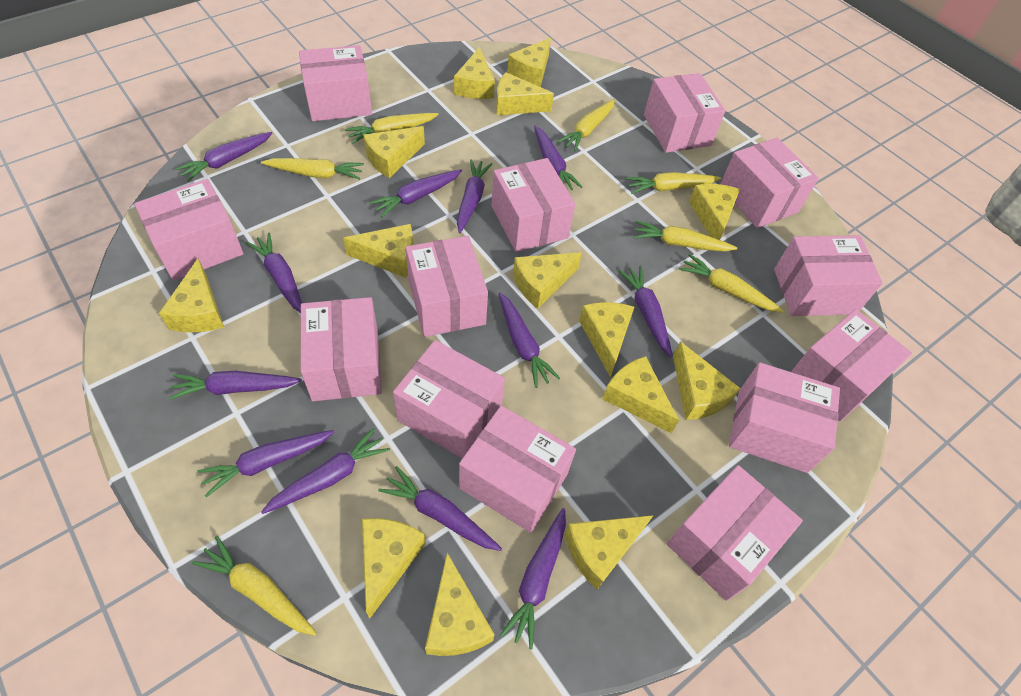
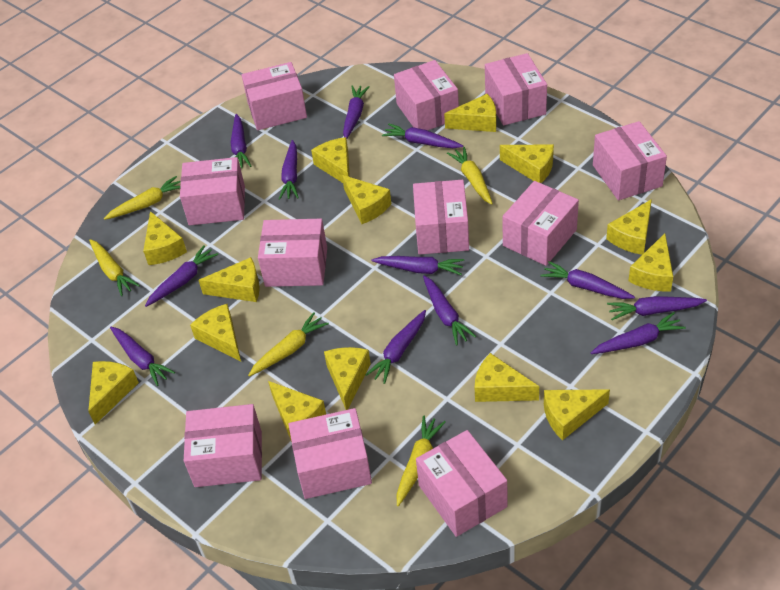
pink box: [134,179,243,281] [299,45,372,121] [301,297,382,401] [393,340,505,458] [406,236,488,337] [459,405,576,533] [492,158,575,252] [644,73,725,153] [667,465,803,601] [721,138,819,228] [729,362,840,473] [774,235,883,316] [791,309,912,422] = 13 -> [180,157,245,225] [184,404,262,487] [242,62,307,130] [258,219,327,287] [288,408,372,499] [394,60,459,130] [413,180,469,255] [416,430,507,537] [485,53,547,126] [503,181,579,266] [593,121,667,200] = 11
yellow carrot: [192,536,317,636] [261,158,364,180] [345,113,439,144] [557,99,615,151] [626,172,721,194] [634,221,738,252] [679,254,784,313] = 7 -> [89,239,140,296] [104,176,181,220] [248,312,329,377] [397,415,446,506] [447,147,493,205] = 5

